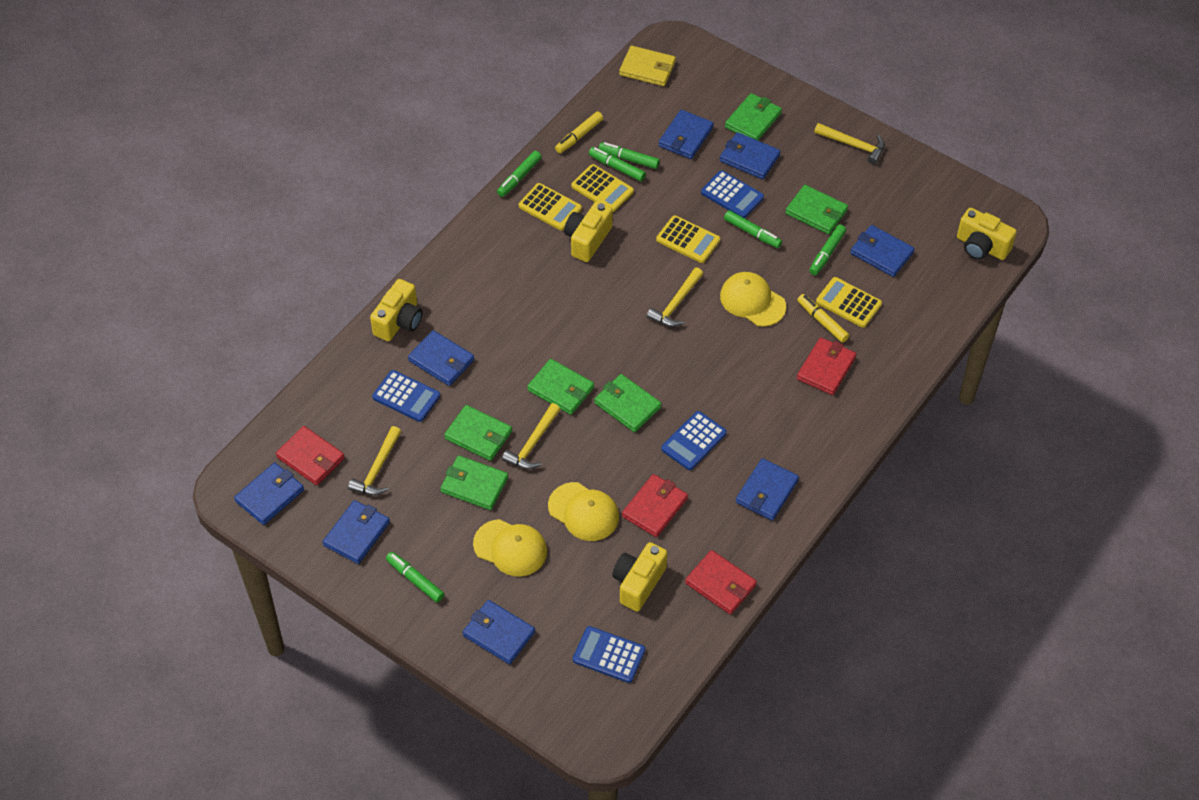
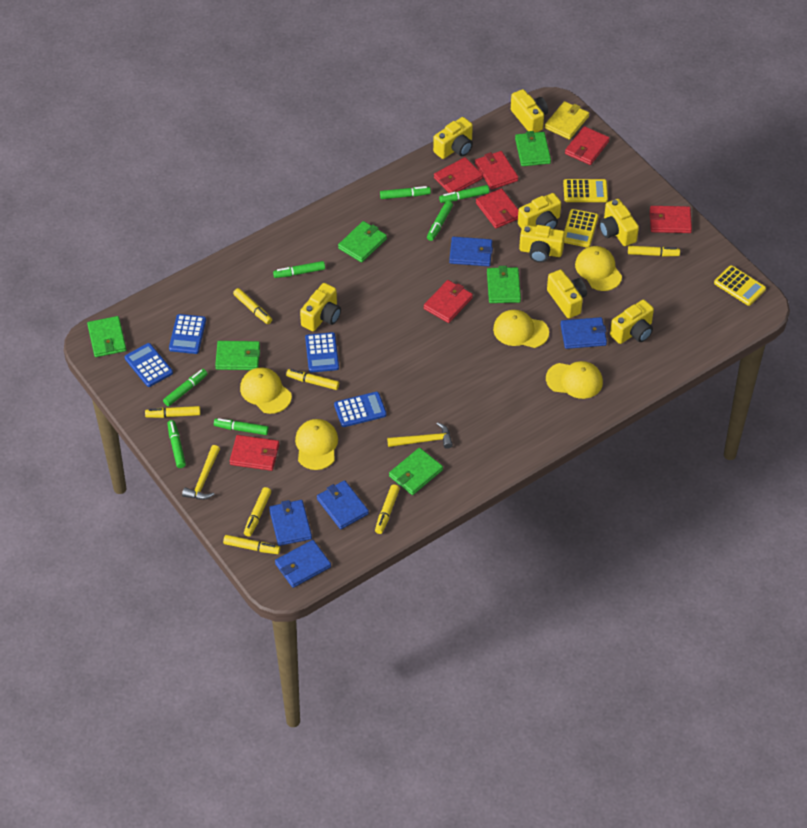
blue wallet: [234,463,304,525] [323,500,390,564] [408,330,474,386] [463,600,535,664] [659,110,714,159] [720,132,781,179] [736,458,799,521] [850,225,915,277] = 8 -> [269,500,312,546] [275,540,331,588] [317,480,369,529] [449,237,493,266] [560,317,607,349] = 5
green marker: [386,552,444,603] [497,151,542,197] [589,147,646,182] [599,142,660,169] [724,210,782,248] [809,225,846,275] = 6 -> [163,369,207,406] [167,420,186,468] [214,418,269,435] [273,261,325,278] [380,186,431,199] [427,201,453,241] [439,185,489,203] = 7
red wallet: [276,426,345,485] [622,474,688,537] [685,550,757,614] [797,337,856,395] = 4 -> [230,435,279,471] [424,280,473,323] [434,157,483,193] [475,151,518,190] [476,188,519,229] [565,126,610,165] [650,206,692,233] = 7
yellow calculator: [519,183,582,230] [571,164,634,212] [656,215,720,263] [816,277,882,328] = 4 -> [563,179,608,202] [564,209,598,248] [714,265,766,306] = 3
yellow camera: [370,279,423,341] [564,202,613,262] [612,542,667,611] [957,208,1017,260] = 4 -> [300,283,341,331] [433,117,473,159] [511,89,548,133] [518,193,561,229] [519,225,565,263] [547,270,587,318] [599,199,639,246] [610,300,654,344] = 8
yellow cap: [473,519,547,577] [548,482,619,541] [720,272,786,327] = 3 -> [240,367,292,414] [295,419,338,470] [493,310,549,348] [546,361,603,399] [575,246,622,291] = 5
yellow hammer: [348,426,401,495] [502,403,561,469] [647,268,703,327] [814,123,885,164] = 4 -> [182,445,220,500] [387,422,453,449] = 2
yellow marker: [555,112,603,153] [797,294,849,343] = 2 -> [145,406,200,418] [223,535,280,554] [233,288,272,324] [244,487,271,537] [286,369,339,390] [375,484,400,534] [628,246,680,257] = 7

